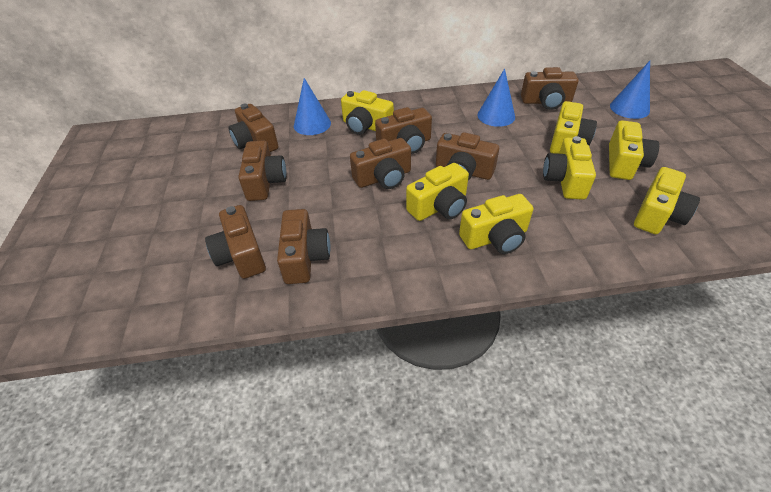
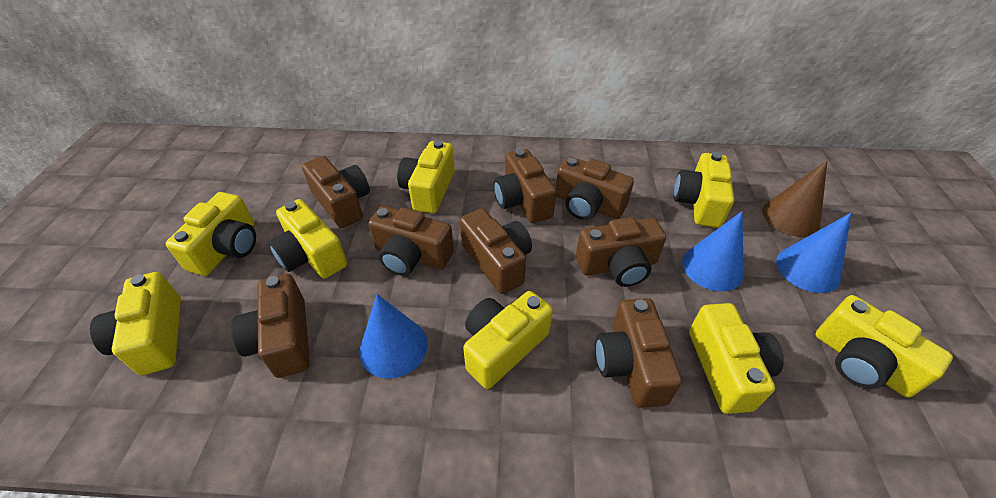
brown cone: none = 0 -> [762,161,827,237] = 1
yellow camera: [341,90,394,135] [406,163,469,221] [459,194,533,254] [543,136,596,200] [550,101,597,154] [609,120,659,180] [634,167,700,234] = 7 -> [90,272,181,375] [165,192,256,276] [268,199,347,279] [397,140,455,213] [463,291,553,389] [673,152,734,228] [689,303,784,414] [815,295,953,398] = 8

